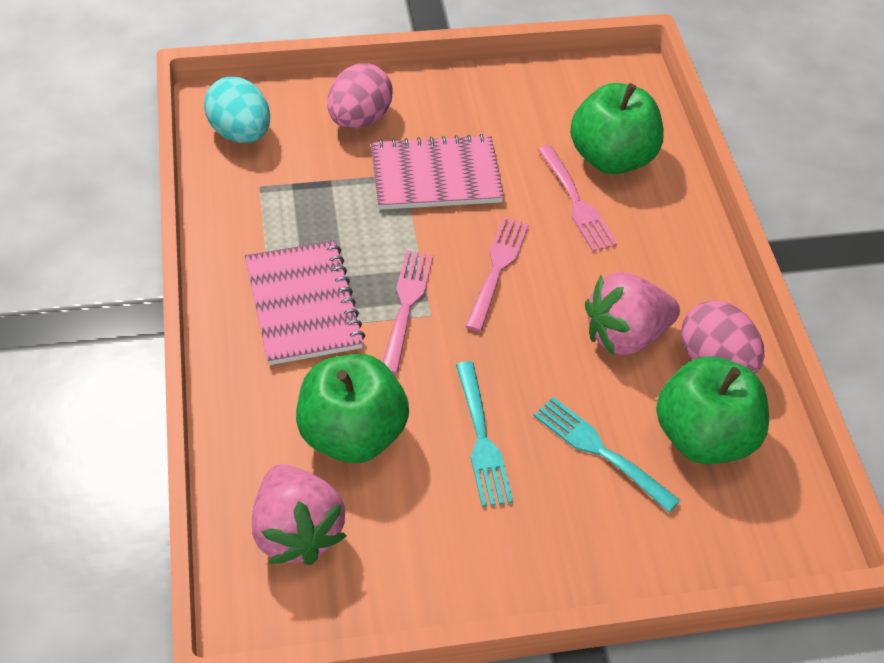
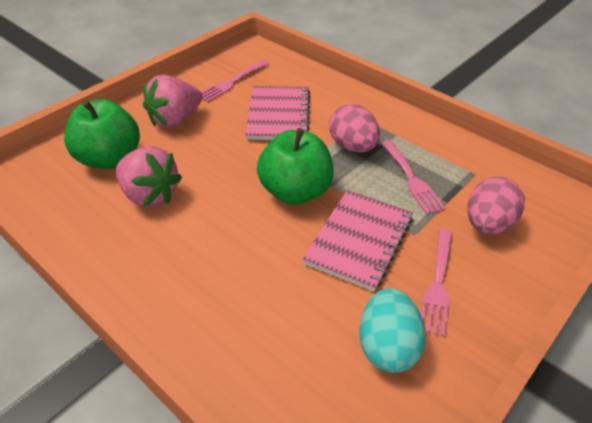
green apple: [296,354,409,463] [570,83,664,174] [656,357,769,464] = 3 -> [64,99,140,169] [257,128,334,205] = 2
turquoise fork: [456,361,513,507] [533,397,680,512] = 2 -> none = 0

